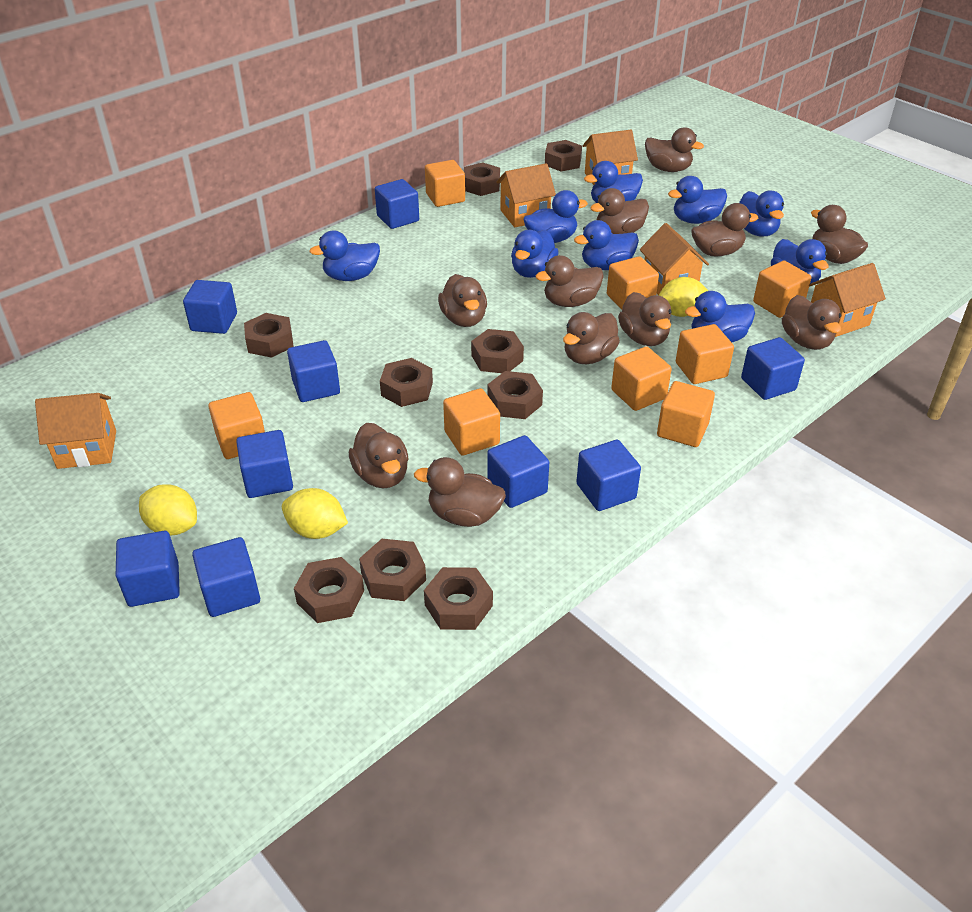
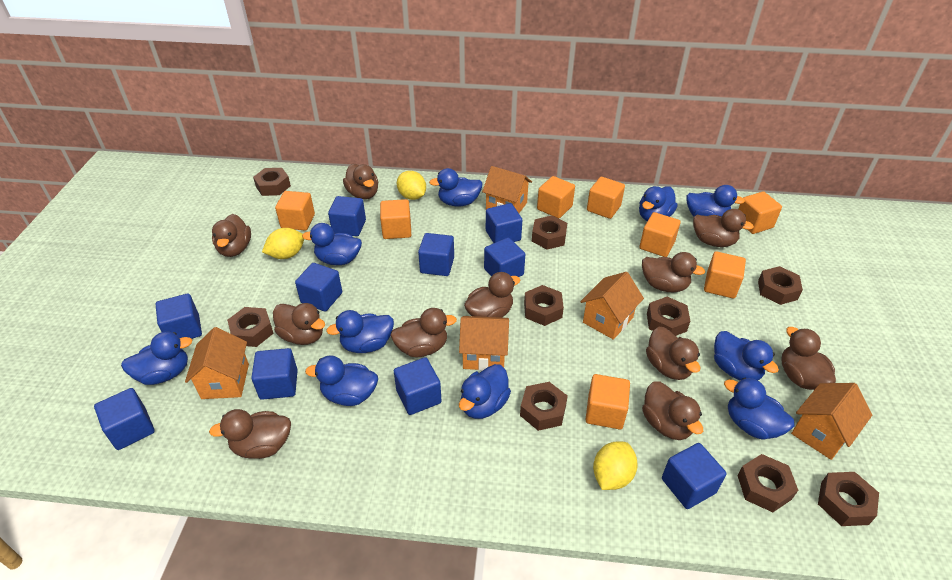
blue cube: [116,531,180,607] [183,280,237,334] [192,537,260,617] [236,430,293,498] [287,340,340,402] [375,179,419,229] [487,435,549,508] [576,440,641,511] [741,337,805,400] = 9 -> [94,388,155,450] [155,293,202,339] [251,348,298,400] [295,263,342,312] [328,196,366,236] [394,357,442,415] [418,233,454,276] [484,238,525,277] [486,203,522,243] [662,443,726,509] = 10
blue duck: [309,230,380,281] [511,230,559,278] [523,190,588,243] [574,220,639,270] [584,161,643,203] [668,176,727,224] [685,291,755,342] [739,190,784,236] [771,239,828,287] = 9 -> [121,331,192,385] [302,223,362,265] [305,355,378,406] [326,310,394,353] [429,168,483,206] [459,364,511,419] [639,186,677,221] [686,185,745,216] [714,331,779,380] [724,377,794,440] = 10

